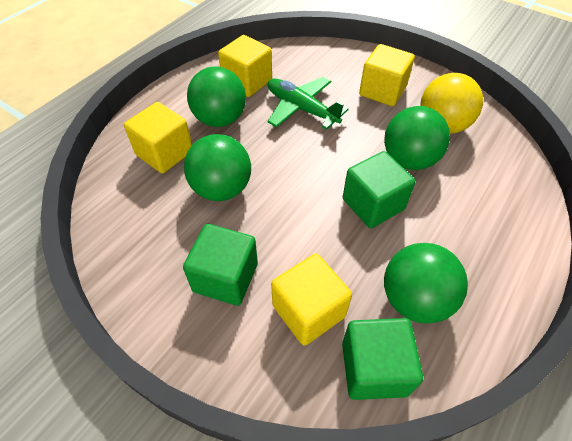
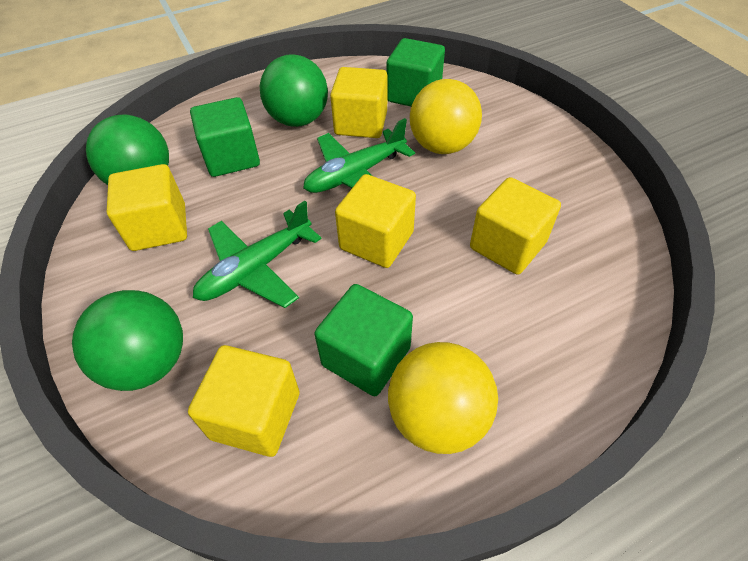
green ball: [184,134,251,201] [187,66,246,127] [384,106,450,170] [384,243,468,324] = 4 -> [72,290,183,391] [86,114,169,185] [260,54,328,127] = 3
green plane: [268,77,349,129] = 1 -> [193,201,322,308] [303,118,415,193] = 2
yellow ball: [420,73,483,134] = 1 -> [388,342,498,454] [410,79,482,154] = 2
yellow cube: [124,102,192,173] [218,35,272,97] [271,254,352,346] [359,44,415,106] = 4 -> [107,164,187,251] [188,345,300,457] [330,67,387,138] [335,174,416,268] [470,177,561,275] = 5

